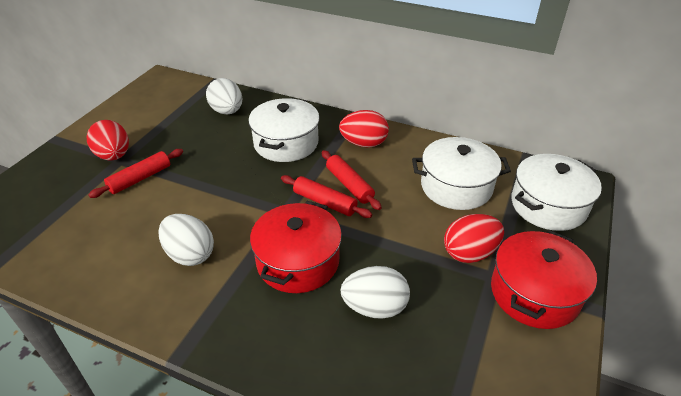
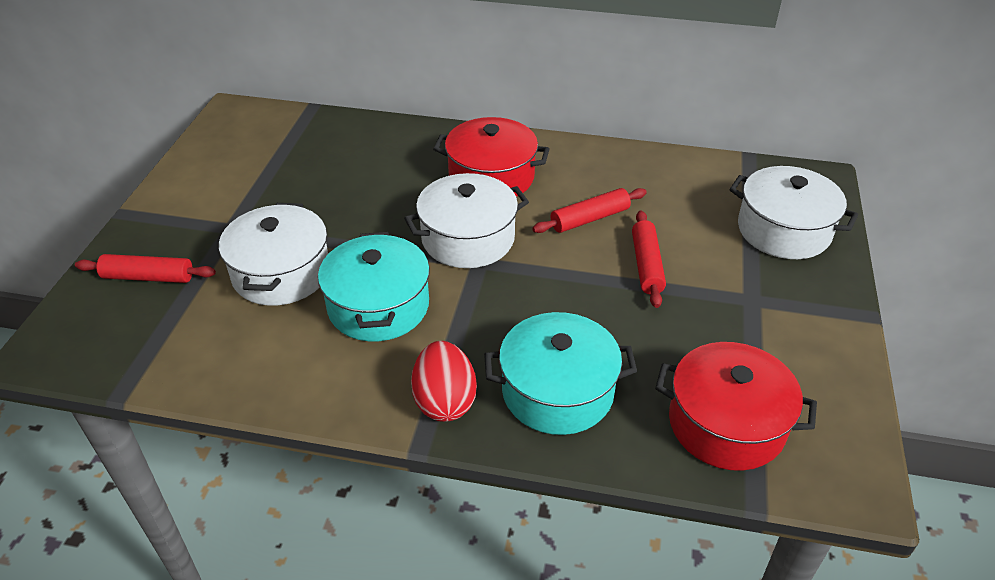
red egg: [87,120,129,160] [339,110,389,148] [444,214,504,263] = 3 -> [411,341,477,422] = 1
turquoise pot: none = 0 -> [318,232,430,341] [484,312,637,435] = 2
white egg: [158,214,214,266] [206,78,242,114] [340,266,410,319] = 3 -> none = 0

